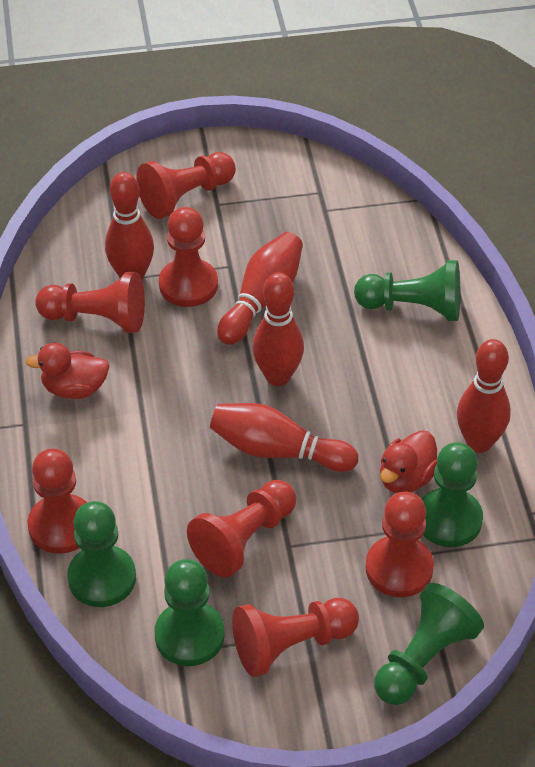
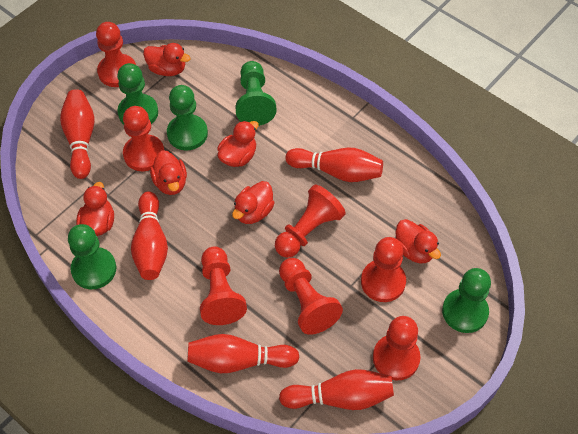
red duck: [26,343,109,399] [380,430,437,493] = 2 -> [76,182,114,236] [143,43,191,76] [150,150,187,195] [217,121,259,167] [232,181,274,224] [395,219,441,263] = 6

